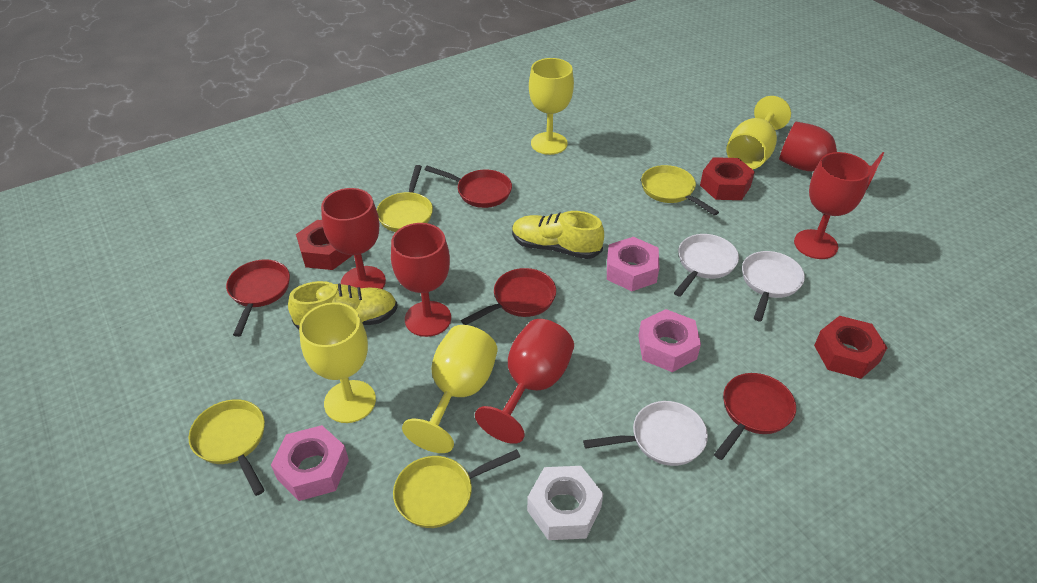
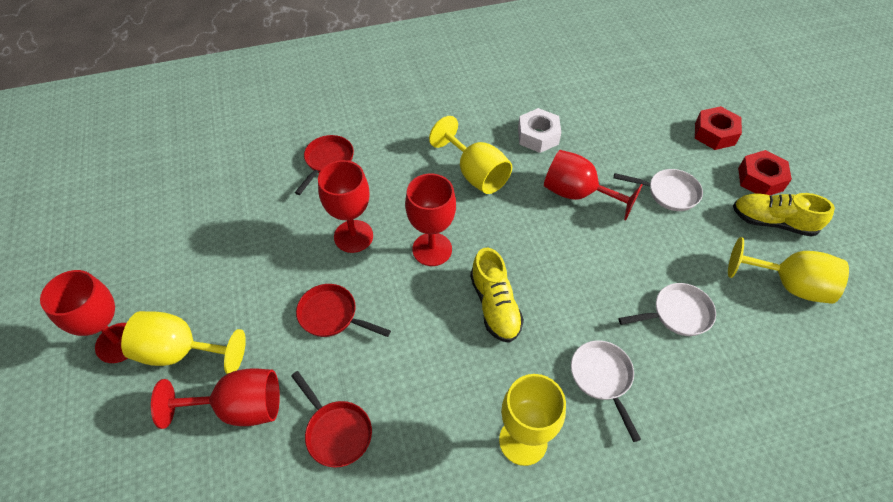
pink nut: [271,425,349,501] [607,237,660,291] [638,309,701,372] = 3 -> none = 0
red nut: [296,220,353,270] [700,157,755,200] [814,316,887,379] = 3 -> [695,106,742,150] [738,150,792,195] = 2
red pan: [226,259,290,337] [425,166,512,208] [461,268,556,325] [714,373,796,460] = 4 -> [291,371,372,468] [295,135,354,195] [296,284,391,337] = 3
yellow pan: [188,399,265,496] [377,165,433,232] [393,449,520,528] [641,165,719,216] = 4 -> none = 0

